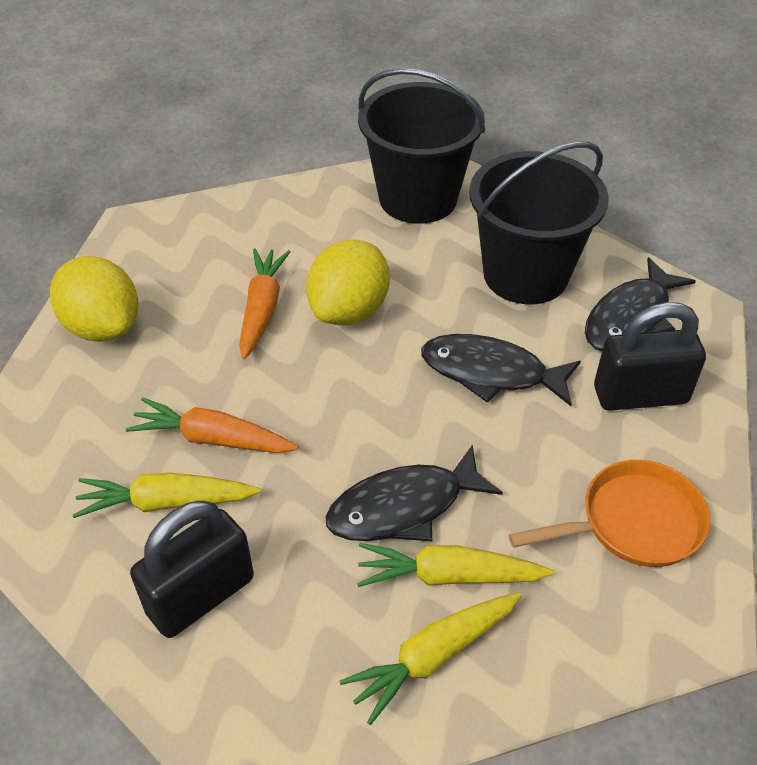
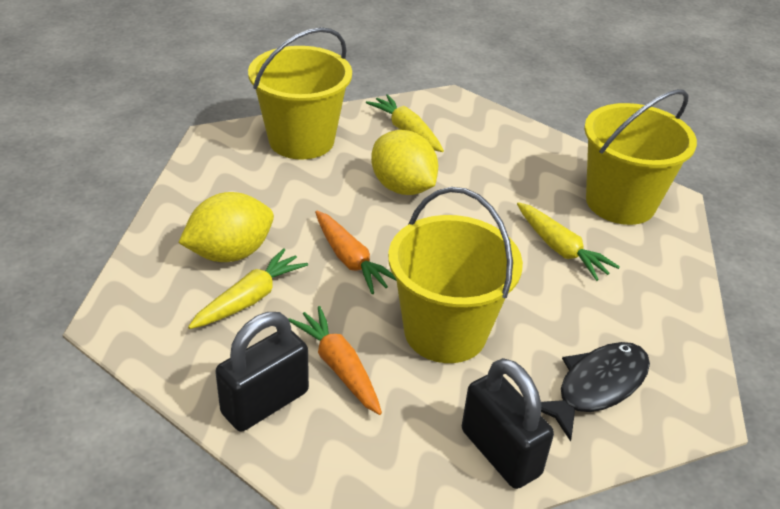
black bucket: [358,68,485,224] [469,142,609,304] = 2 -> none = 0
black fish: [325,445,503,541] [421,334,581,406] [585,257,696,351] = 3 -> [541,342,650,442] = 1
orange pan: [509,460,710,567] = 1 -> none = 0
yellow bucket: none = 0 -> [248,27,352,160] [388,187,523,363] [584,89,697,225] = 3

